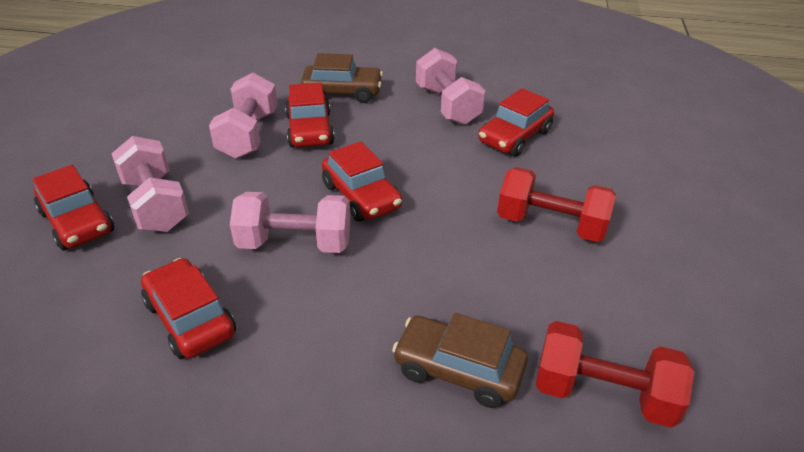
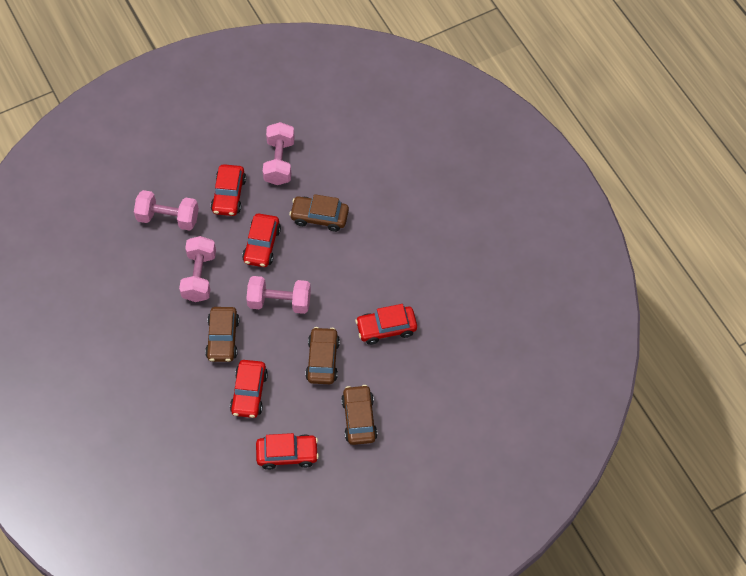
brown car: [301,53,383,103] [392,313,528,408] = 2 -> [205,307,239,362] [289,194,349,232] [305,327,340,384] [341,385,378,445] = 4
red dumbbell: [497,167,616,242] [536,321,694,428] = 2 -> none = 0

